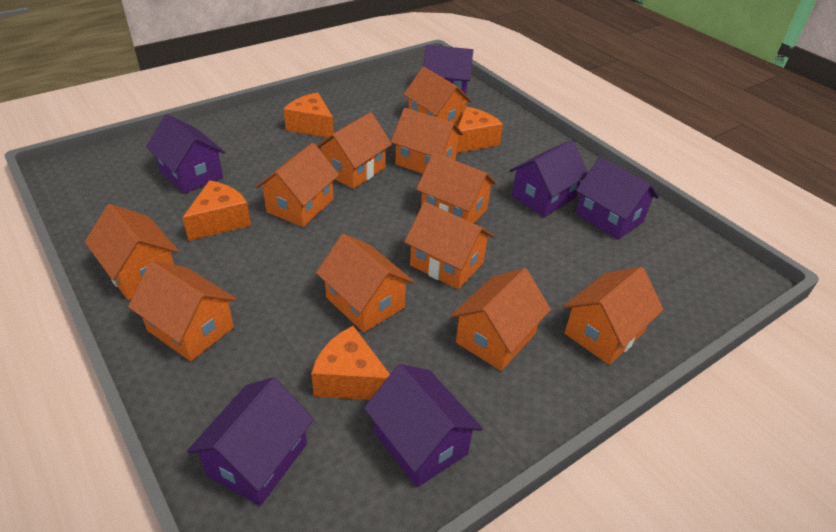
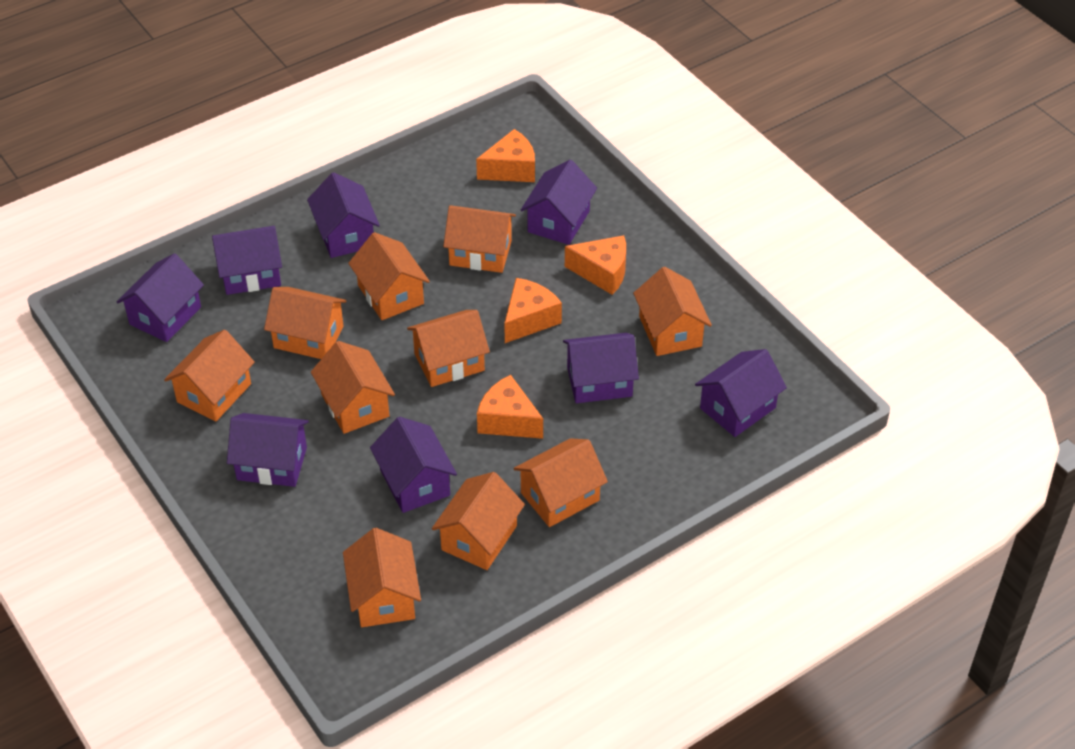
orange house: [85,204,179,300] [128,261,237,361] [256,143,339,227] [316,234,414,333] [317,112,392,189] [391,108,463,174] [404,67,472,127] [404,202,494,289] [416,152,497,223] [451,268,551,371] [564,267,664,365] = 11 -> [164,330,255,422] [264,287,347,359] [311,341,395,434] [343,528,421,627] [348,232,430,320] [407,310,490,387] [432,472,525,570] [443,205,516,273] [514,438,608,527] [633,267,712,356] = 10
purple house: [146,114,225,194] [187,377,314,506] [364,364,483,487] [423,45,473,94] [509,140,588,217] [576,157,659,240] = 6 -> [117,253,204,342] [212,226,282,295] [227,413,309,487] [307,172,380,258] [370,417,457,513] [521,160,597,245] [563,333,639,403] [695,349,787,437] = 8

